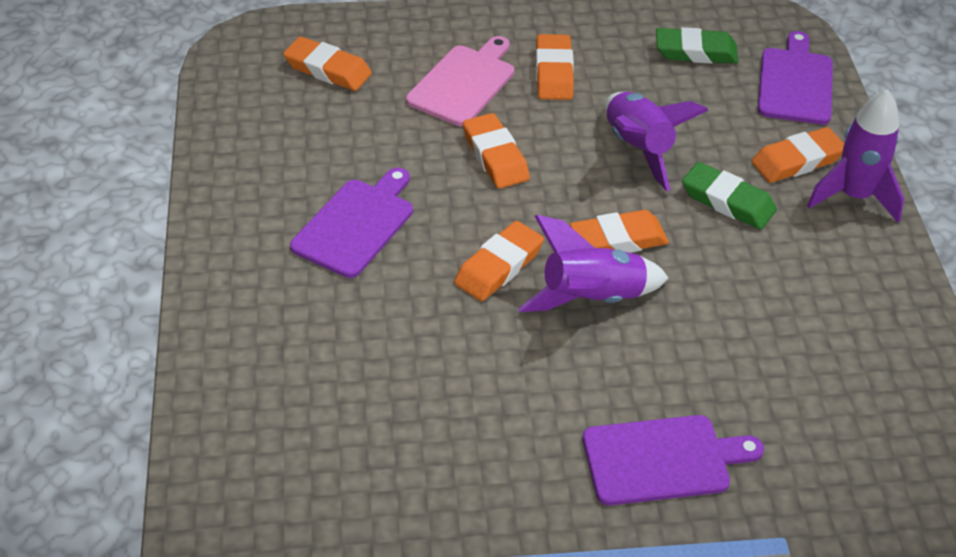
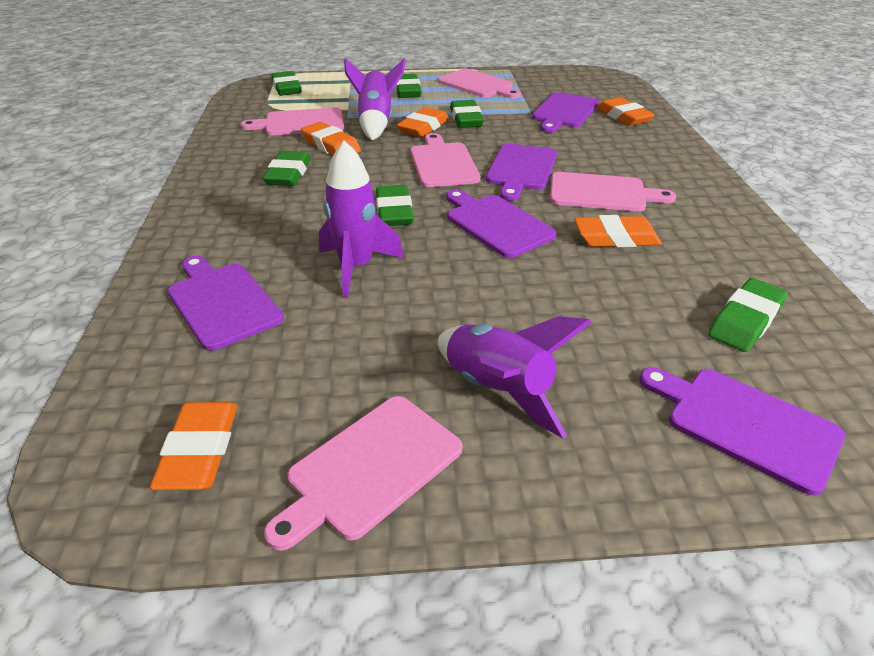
green eraser: [656,27,738,64] [682,162,777,229] = 2 -> [263,151,311,186] [272,71,301,96] [376,185,414,226] [395,74,421,98] [450,100,484,128] [708,278,788,352] = 6
orange eraser: [283,36,372,91] [454,221,544,301] [463,113,530,189] [536,34,574,100] [570,210,669,253] [751,127,844,183] = 6 -> [150,402,237,490] [301,122,361,155] [397,107,449,137] [574,215,662,247] [597,97,655,126] = 5
pink cutting board: [406,36,514,126] = 1 -> [241,108,344,136] [264,396,463,551] [410,133,481,187] [438,69,521,99] [550,172,676,212] = 5
purple cutting board: [290,168,413,278] [583,415,764,506] [758,31,833,125] = 3 -> [168,256,284,351] [446,190,557,258] [486,143,557,201] [532,92,599,133] [639,367,845,496] = 5

